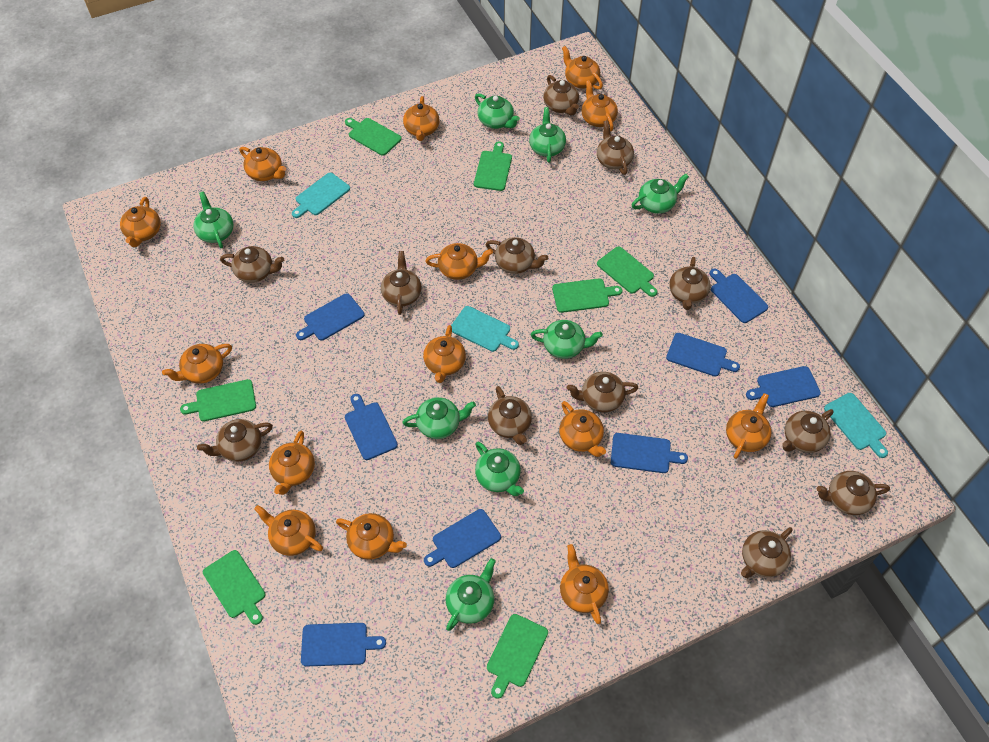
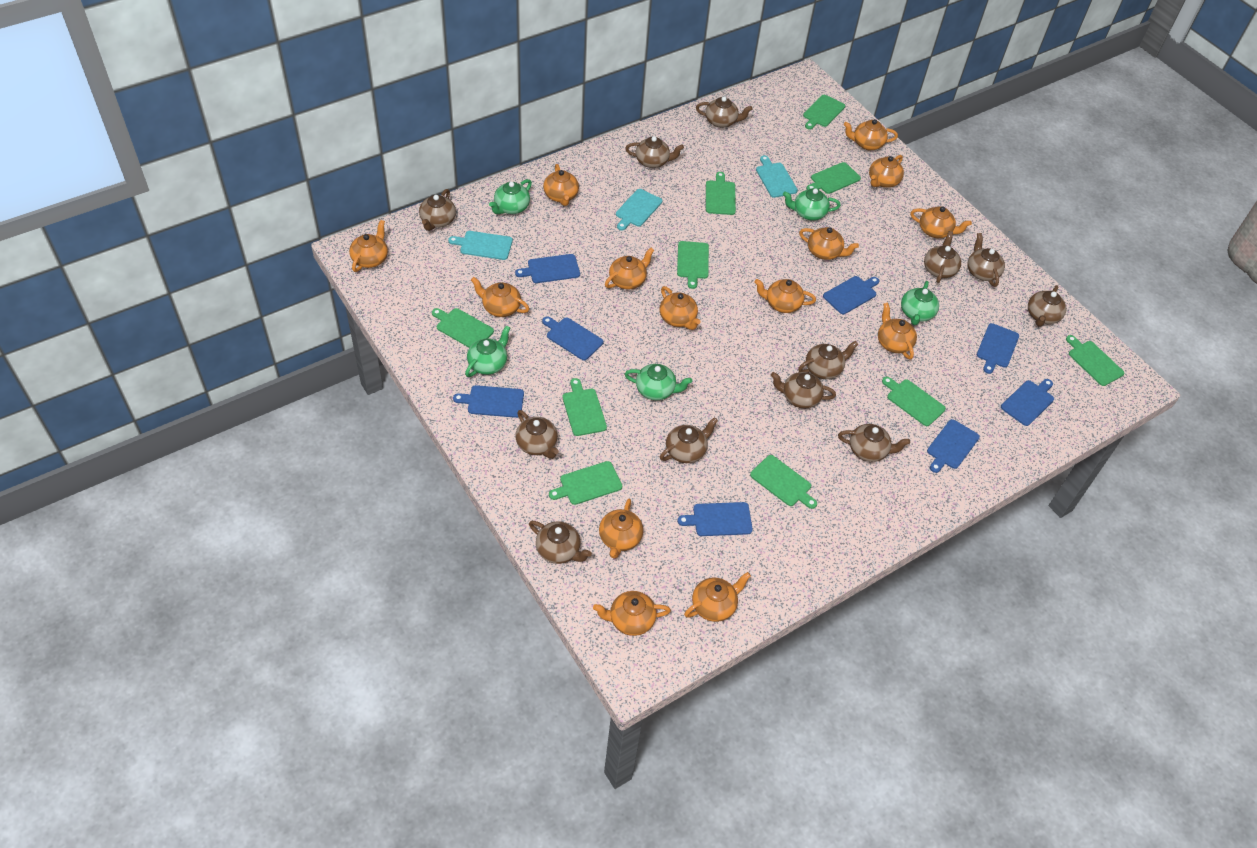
green cutting board: [180,379,256,422] [203,550,265,625] [345,118,402,156] [474,141,512,191] [487,614,548,699] [552,278,622,313] [597,246,658,297] = 7 -> [432,308,494,348] [549,461,622,505] [563,378,607,436] [677,241,709,289] [706,172,736,215] [750,455,817,509] [803,95,845,129] [806,162,861,194] [882,377,946,426] [1066,335,1124,386] = 10
green teapot: [193,191,234,248] [402,397,476,439] [446,558,496,631] [475,93,520,129] [475,442,524,496] [529,107,566,163] [531,320,603,359] [632,174,689,214] = 8 -> [465,325,510,377] [489,179,532,214] [625,364,692,400] [783,189,841,220] [901,281,939,325] = 5

